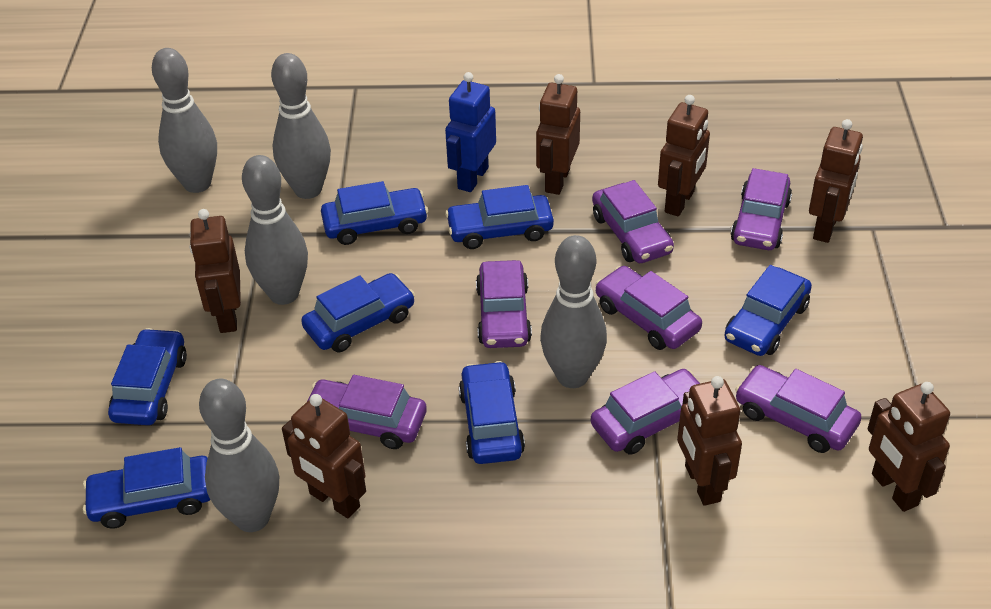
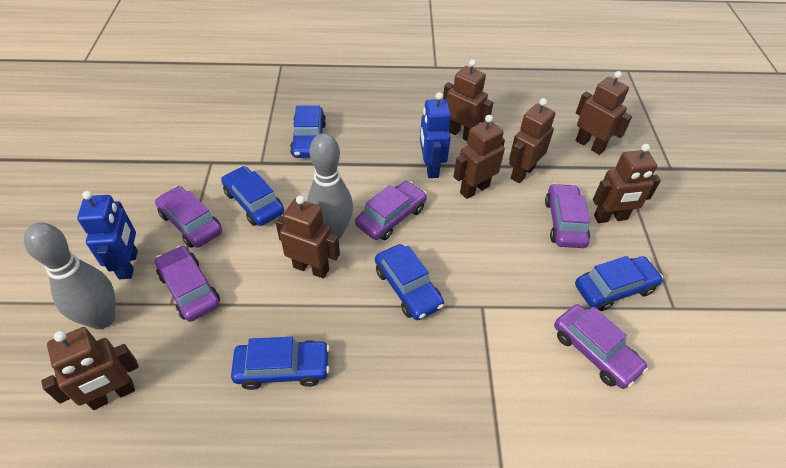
blue car: [83,447,210,529] [108,328,187,425] [301,273,415,352] [321,181,428,245] [445,185,554,249] [459,361,525,464] [724,265,812,356] = 7 -> [221,166,284,226] [231,337,330,390] [290,105,326,158] [375,244,444,320] [575,256,663,311] = 5
blue robot: [445,72,496,192] = 1 -> [77,191,138,279] [420,92,451,178] = 2
grey bowling pin: [152,48,217,193] [199,379,279,532] [242,155,308,305] [271,53,331,199] [540,235,607,388] = 5 -> [24,222,115,329] [307,133,353,239] = 2
purple car: [302,375,427,449] [476,260,532,348] [591,369,700,455] [592,180,674,263] [595,266,702,350] [731,168,792,250] [735,365,862,453] = 7 -> [155,186,222,248] [155,245,220,322] [355,181,427,240] [545,183,590,248] [554,304,648,389] = 5

